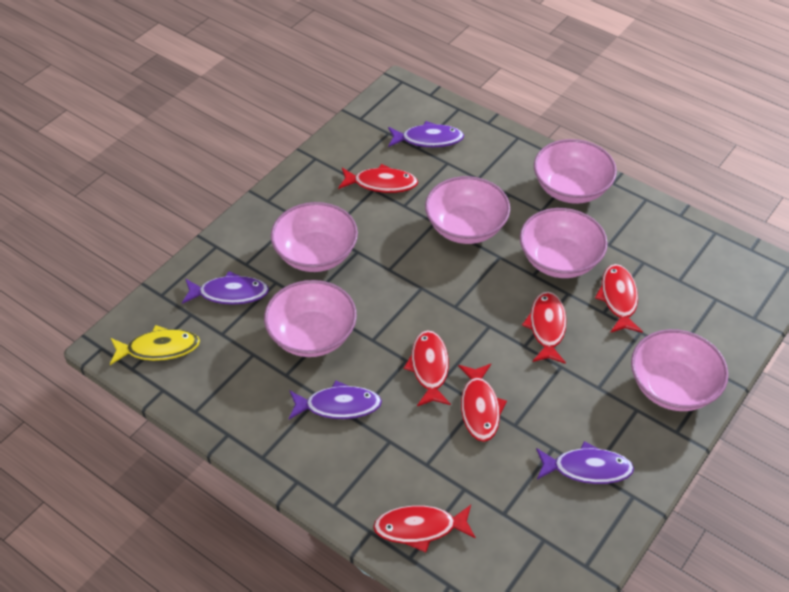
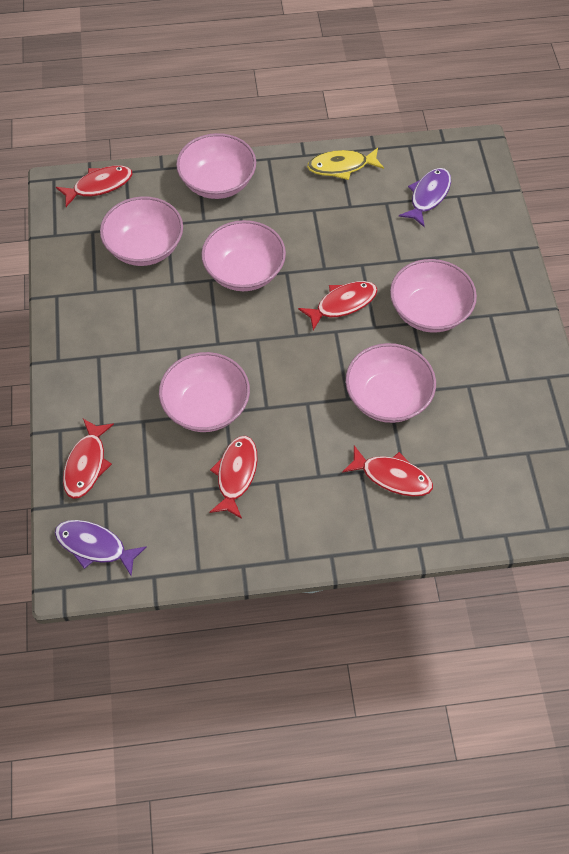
purple fish: [182,271,269,305] [289,380,382,419] [388,121,464,148] [536,441,634,484] = 4 -> [55,520,147,576] [399,168,451,227] = 2
red fish: [338,164,418,193] [373,505,476,552] [404,330,451,406] [458,364,507,442] [522,292,567,364] [595,264,643,333] = 6 -> [56,166,132,207] [63,419,114,499] [209,436,258,519] [298,281,378,330] [342,446,433,497] = 5

